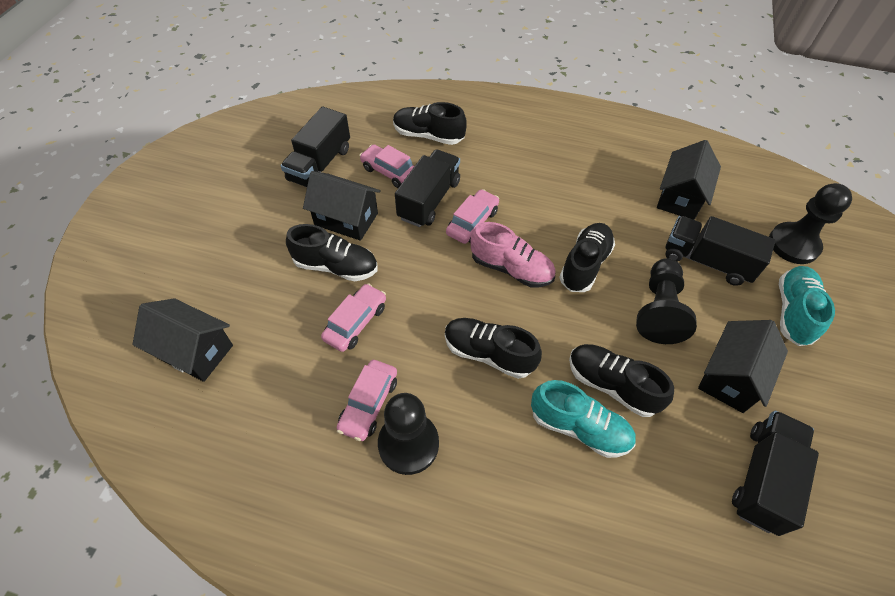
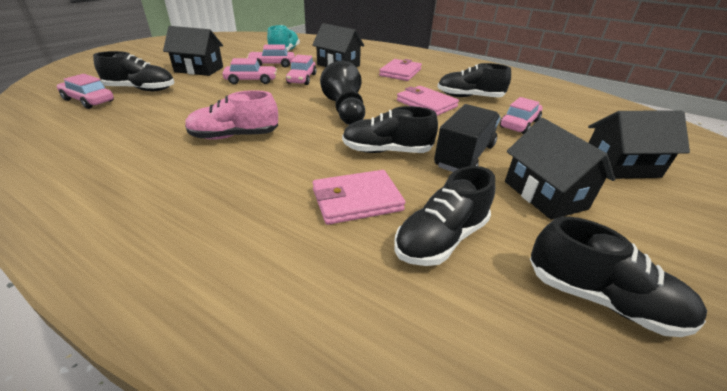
black pawn: [378,393,439,475] [636,258,697,344] [769,183,852,264] = 3 -> [320,61,365,125] = 1
black truck: [281,107,350,187] [395,149,460,227] [665,216,776,286] [732,411,819,536] = 4 -> [434,104,501,172] = 1
pink car: [321,283,386,352] [337,360,397,441] [359,144,414,188] [446,189,499,244] = 4 -> [57,74,114,109] [223,58,277,84] [247,45,295,68] [286,55,317,85] [500,97,542,134] = 5
pink wallet: none = 0 -> [313,170,405,225] [379,59,422,81] [397,86,459,116] = 3
turquoise shoe: [531,380,636,458] [779,266,835,346] = 2 -> [267,25,300,51] = 1

